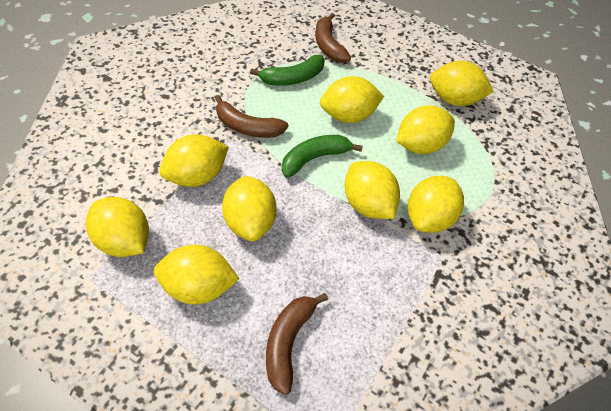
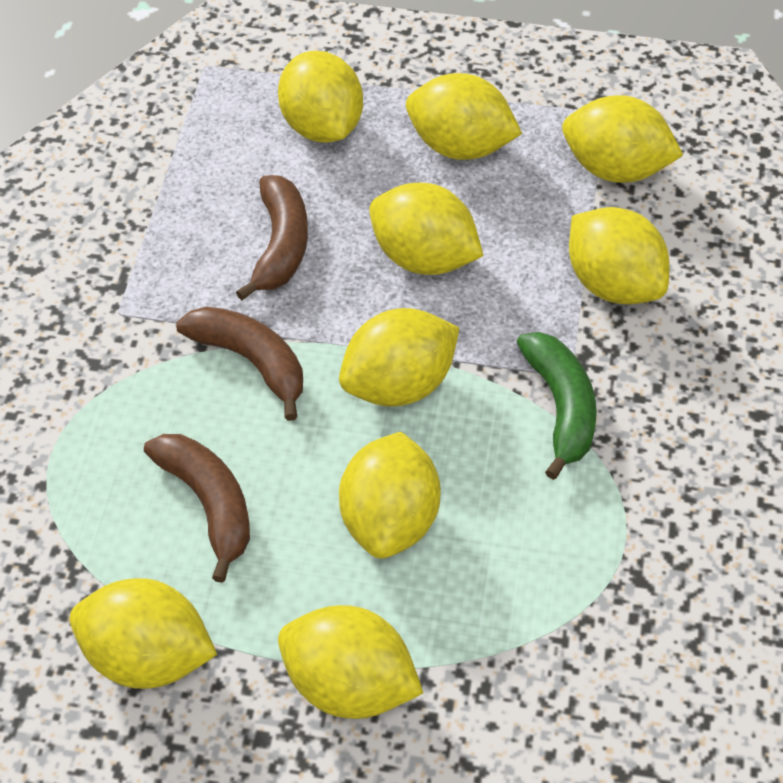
green banana: [250,55,325,86] [282,135,363,178] = 2 -> [517,332,597,480] = 1

